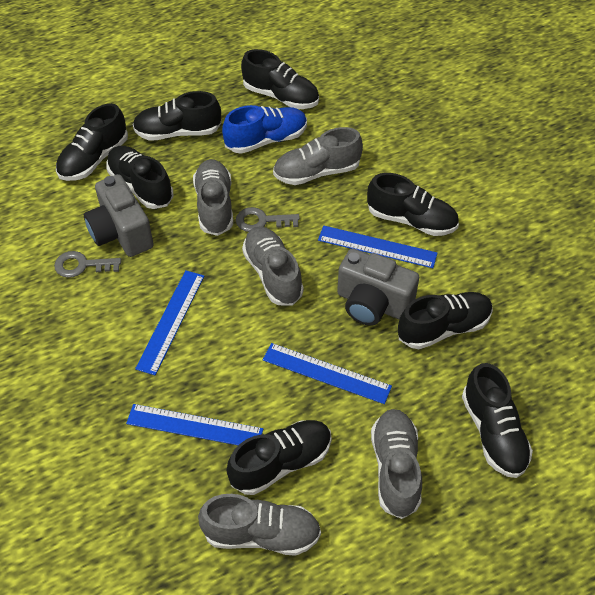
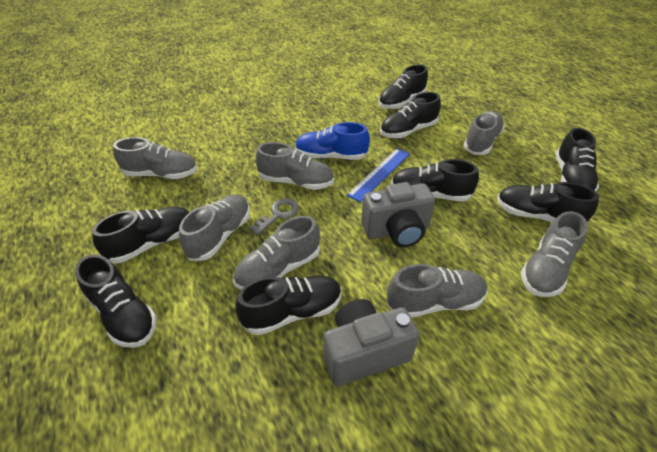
blue ruler: [126,404,263,445] [135,270,204,375] [263,343,392,404] [318,226,438,268] = 4 -> [347,148,410,202] = 1
grey key: [54,251,121,278] [236,207,300,232] = 2 -> [249,198,299,235] = 1
grey shoe: [193,159,233,236] [198,494,321,556] [242,226,304,306] [273,127,363,185] [371,409,422,519] = 5 -> [113,137,197,179] [179,194,250,261] [233,216,320,290] [255,142,334,190] [387,264,487,318] [463,111,505,155] [521,211,588,297] = 7

